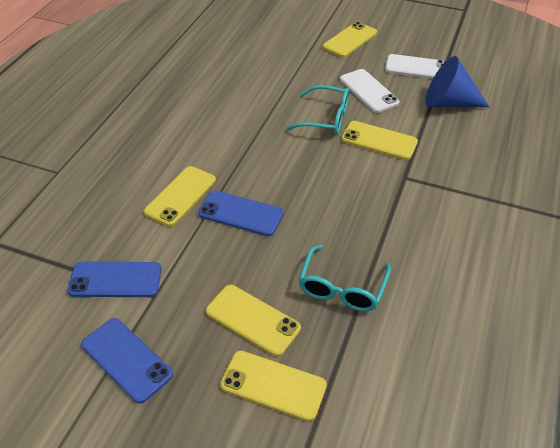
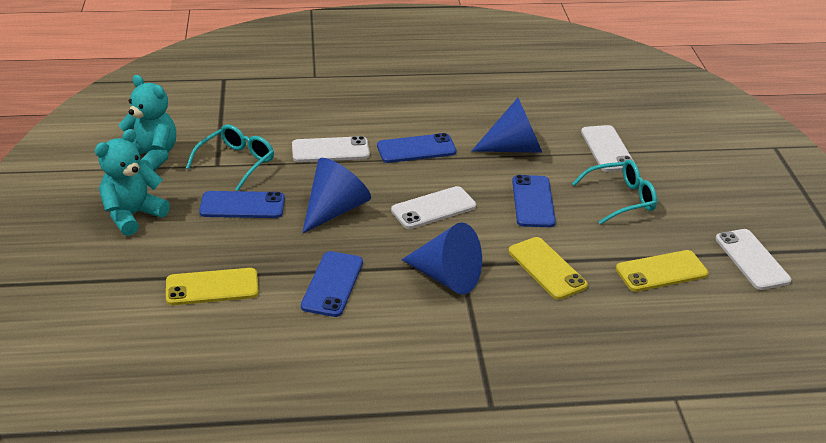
blue cone: [425,56,489,107] = 1 -> [302,158,371,233] [402,222,482,295] [471,98,542,153] = 3
blue phone: [67,262,162,297] [81,318,173,404] [198,191,283,236] = 3 -> [199,191,285,218] [301,251,363,317] [377,133,456,163] [512,175,556,227] = 4
turquoise teddy bear: none = 0 -> [95,129,170,236] [119,75,176,171] = 2
white phone: [340,69,400,113] [385,54,446,79] = 2 -> [292,136,370,162] [391,186,476,229] [581,125,634,172] [715,229,791,290] = 4
yellow phone: [144,166,216,227] [206,285,301,356] [220,350,327,421] [322,22,377,57] [341,121,418,160] = 5 -> [166,268,259,305] [508,237,588,300] [616,250,708,292] = 3

